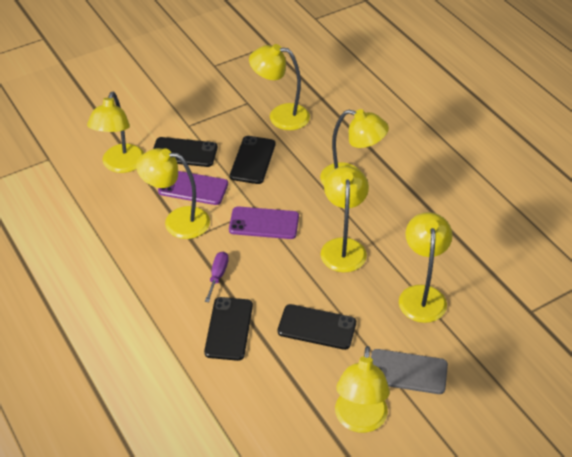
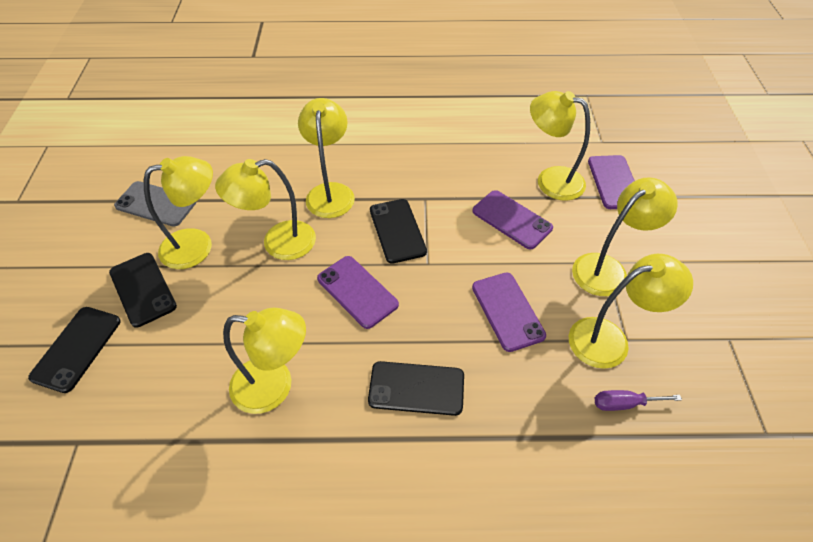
purple phone: [158,171,228,205] [229,206,299,239] = 2 -> [317,256,399,329] [472,190,553,249] [472,273,546,352] [588,155,635,209] = 4

